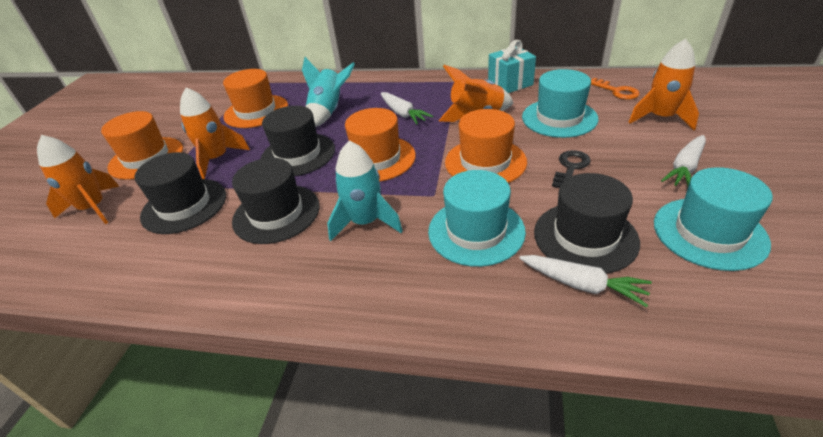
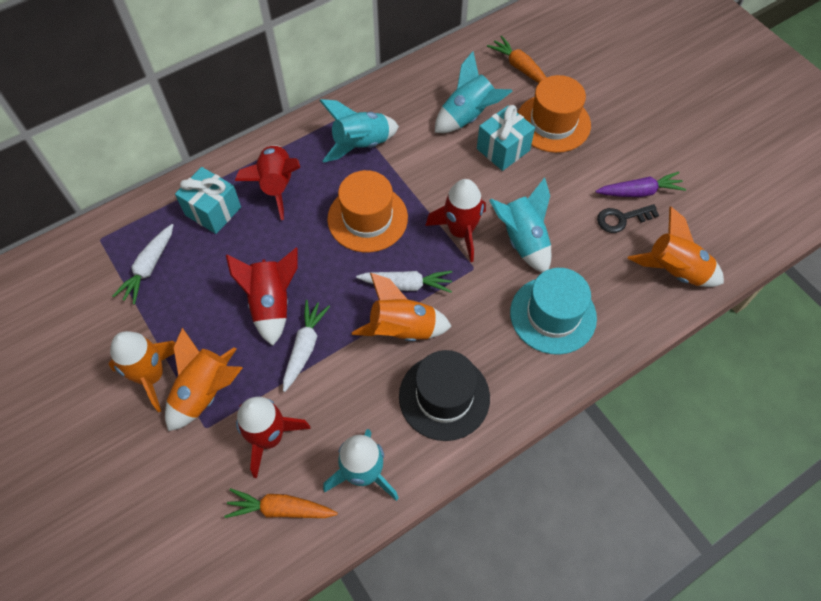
black hat: [134,152,226,234] [232,158,320,244] [261,106,335,176] [534,173,640,274] = 4 -> [399,350,490,441] = 1
orange carrot: none = 0 -> [224,488,338,518] [487,36,547,83] = 2
orange hat: [101,111,183,180] [223,69,288,128] [345,108,416,182] [445,109,527,183] = 4 -> [327,170,408,253] [518,75,591,153] = 2
orange key: [591,78,640,100] = 1 -> none = 0
purple carrot: none = 0 -> [595,172,686,197] = 1
red rocket: none = 0 -> [226,248,298,346] [235,145,300,220] [236,397,311,478] [425,179,486,262] = 4
turquoise gift: [488,40,536,93] = 1 -> [175,167,241,234] [477,105,535,171] = 2
turquoise hat: [428,170,526,267] [522,69,599,138] [654,167,773,271] = 3 -> [510,268,597,355] = 1
turquoise rocket: [302,57,355,127] [327,141,403,241] = 2 -> [320,99,399,162] [323,429,399,501] [435,51,512,133] [489,177,551,273] = 4

